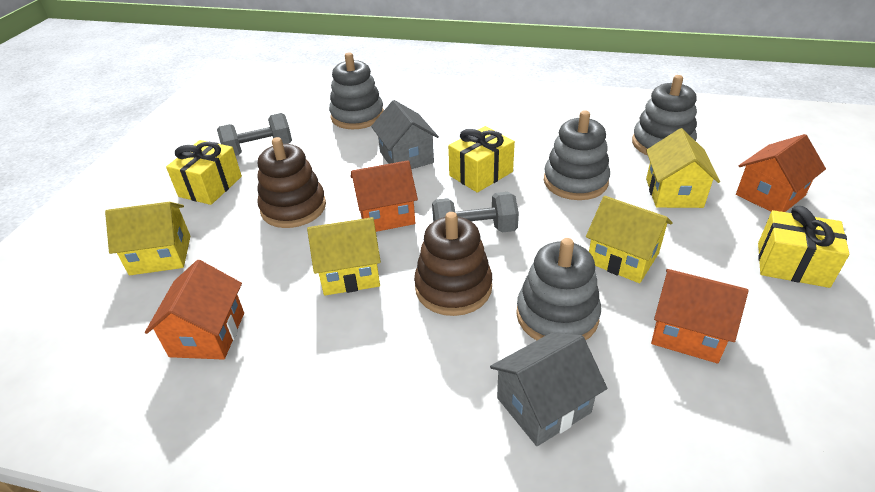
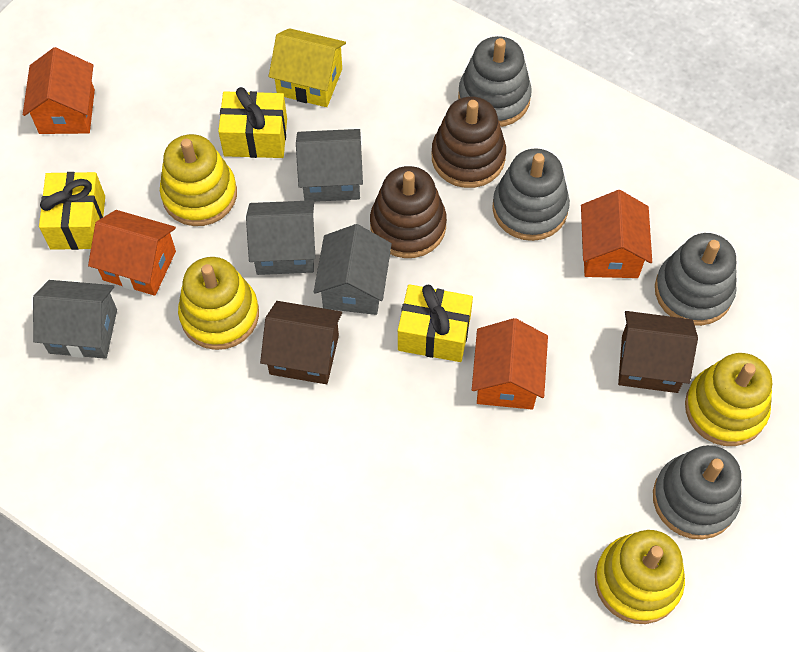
brown house: none = 0 -> [260,301,342,384] [618,311,698,393] = 2
grey dumbbell: [217,113,292,156] [432,192,519,233] = 2 -> none = 0
grey house: [371,100,439,169] [490,332,607,446] = 2 -> [33,280,117,359] [246,200,316,275] [296,129,363,202] [314,224,392,315] = 4
yellow house: [105,202,191,275] [307,217,381,296] [586,196,673,283] [646,128,720,208] = 4 -> [269,28,346,107] = 1
yellow stacking toy: none = 0 -> [160,134,237,226] [178,257,259,350] [595,530,685,624] [685,353,772,446] = 4

